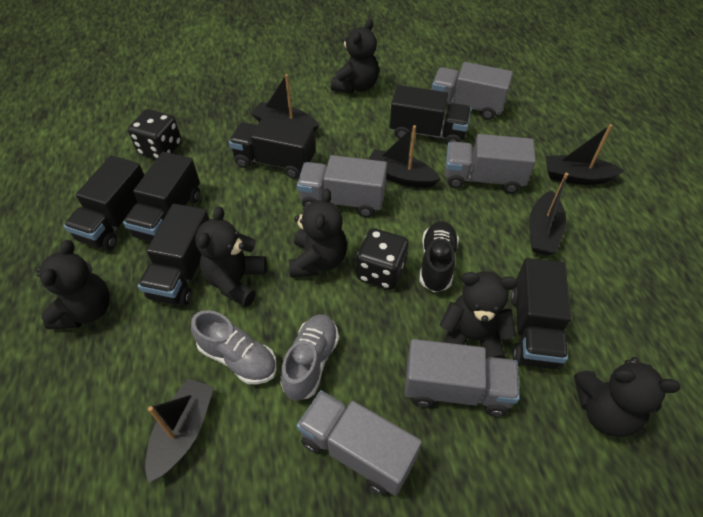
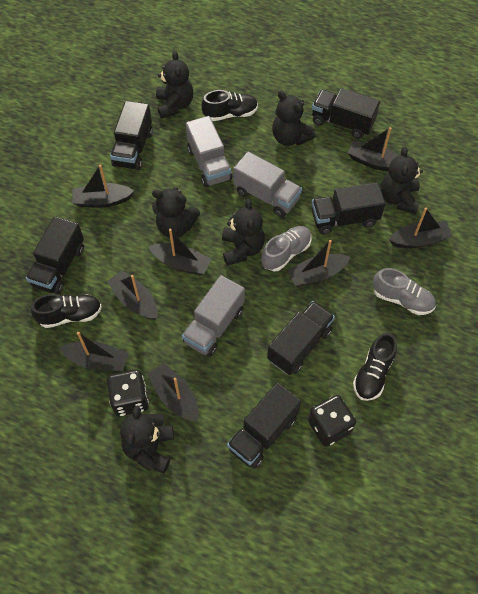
black boat: [145,379,214,483] [251,74,319,133] [368,125,441,188] [529,173,568,255] [546,124,624,185] = 5 -> [59,332,129,371] [72,165,134,208] [107,270,158,320] [147,363,199,421] [148,229,211,275] [287,240,350,287] [348,127,399,171] [389,207,453,248] = 8
black shoe: [420,221,459,292] = 1 -> [31,294,102,328] [202,90,258,121] [353,333,397,401] = 3
grey truck: [297,155,387,217] [297,390,422,496] [405,339,519,416] [432,62,513,120] [445,134,536,193] = 5 -> [182,275,245,357] [186,116,232,187] [233,152,302,217] = 3

